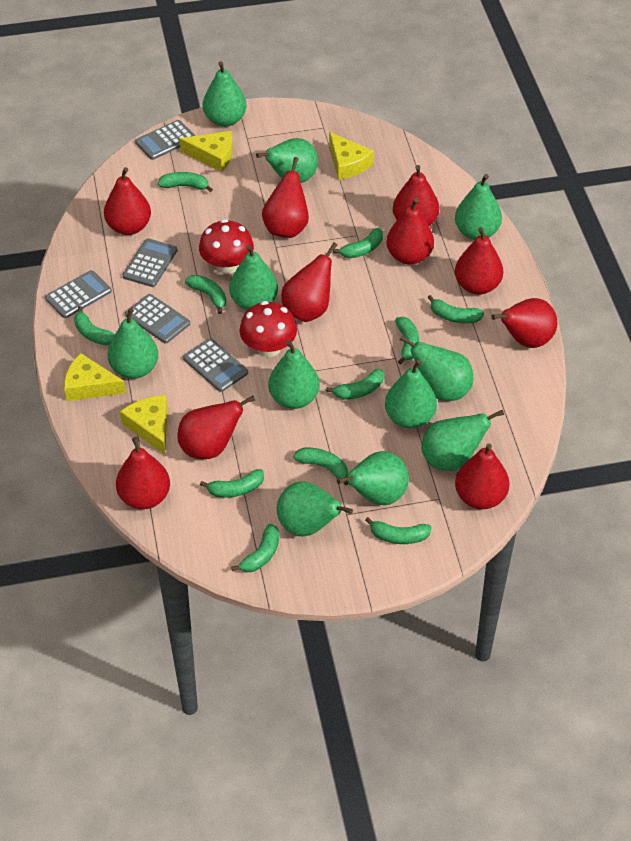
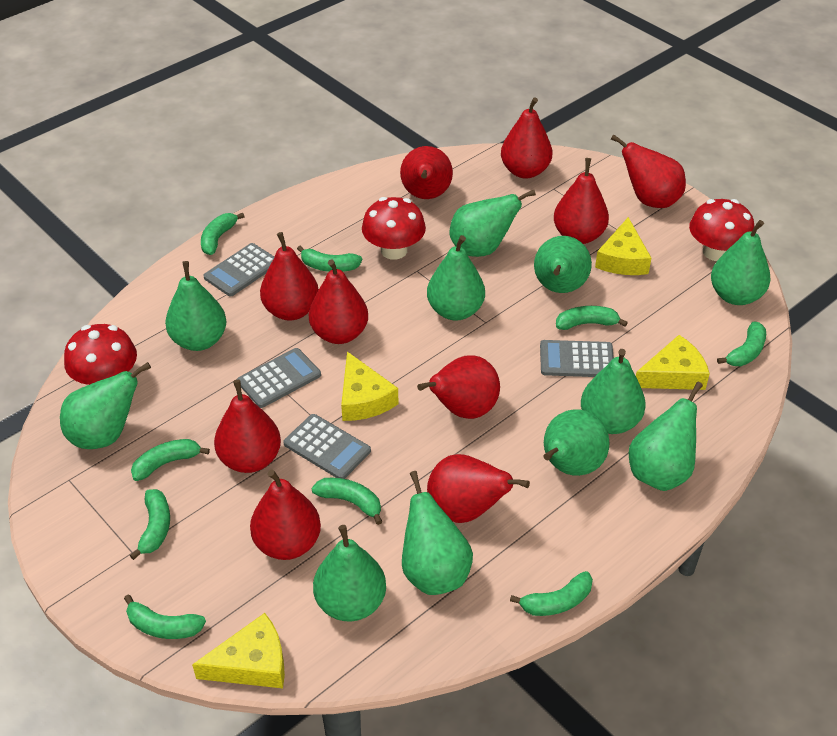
green banana: [74,306,115,345] [158,172,213,192] [185,275,226,314] [200,469,264,498] [231,524,279,572] [293,448,349,485] [326,369,384,400] [333,228,383,258] [365,517,432,544] [395,317,419,365] [427,295,484,323] = 11 -> [124,594,206,639] [130,489,170,560] [131,439,210,481] [201,213,245,255] [297,246,362,272] [311,478,382,525] [510,571,593,616] [556,306,628,330] [717,321,766,366] = 9
grey calculator: [45,270,112,318] [123,238,178,287] [125,294,190,343] [135,120,195,160] [183,338,248,392] = 5 -> [203,243,274,296] [237,348,321,408] [283,414,371,479] [540,340,614,377] = 4
red mushroom: [199,219,254,274] [239,301,297,357] = 2 -> [64,324,137,385] [362,197,426,260] [689,199,754,261] = 3

